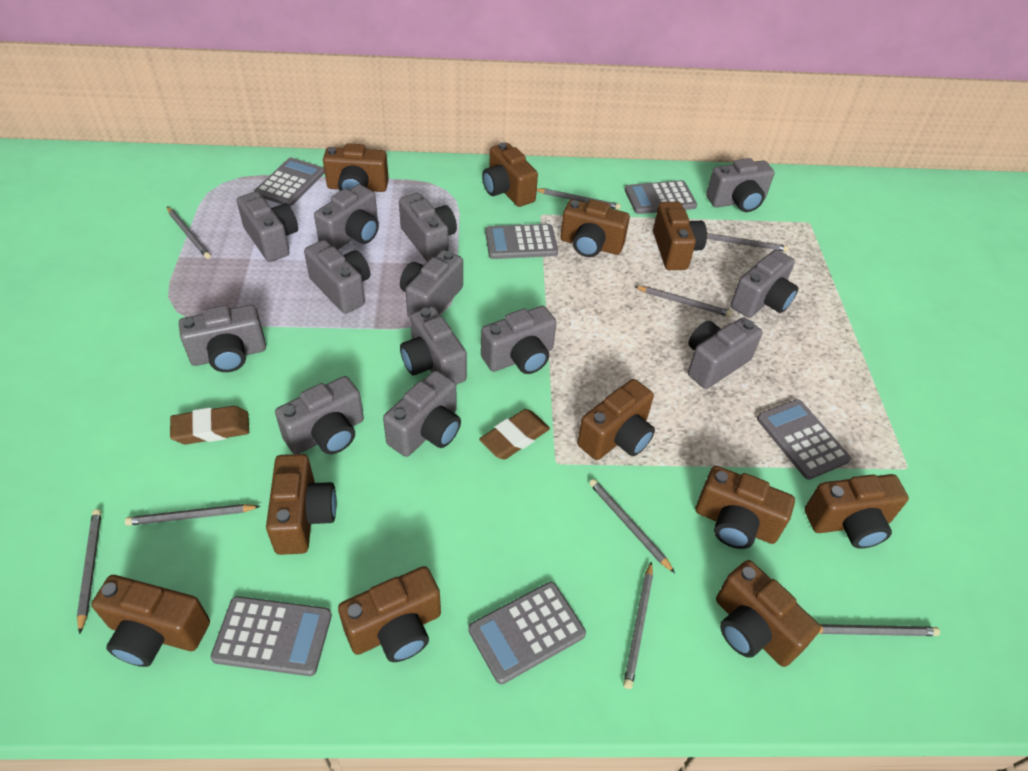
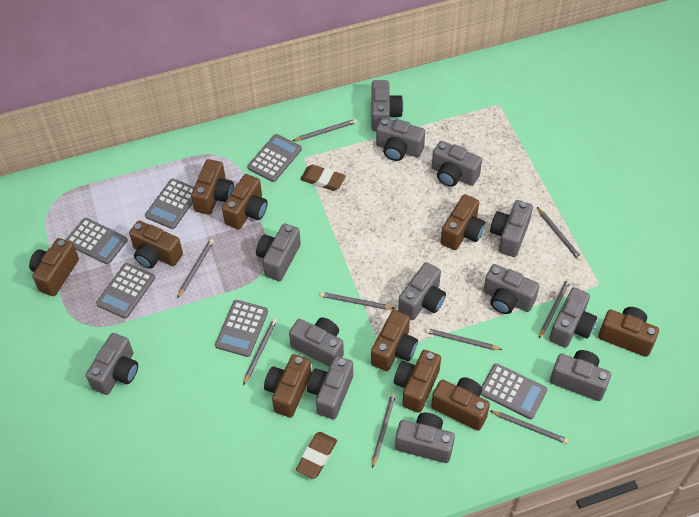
brown camera: [92,575,210,667] [266,454,337,555] [323,143,389,192] [338,566,441,662] [482,142,538,207] [560,199,630,257] [577,379,655,460] [653,202,707,270] [696,466,795,549] [716,560,820,667] [805,474,909,549] = 11 -> [29,238,79,296] [129,221,183,269] [191,159,234,215] [222,174,268,229] [264,354,311,418] [371,310,418,371] [394,350,441,413] [431,377,490,431] [441,194,486,250] [598,307,659,357] = 10

